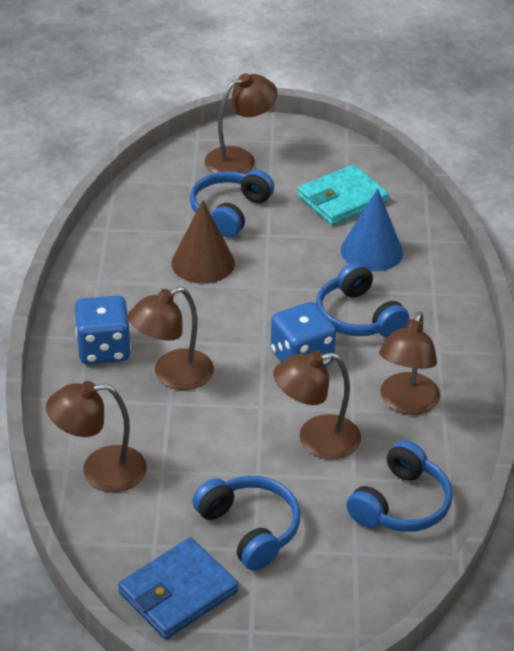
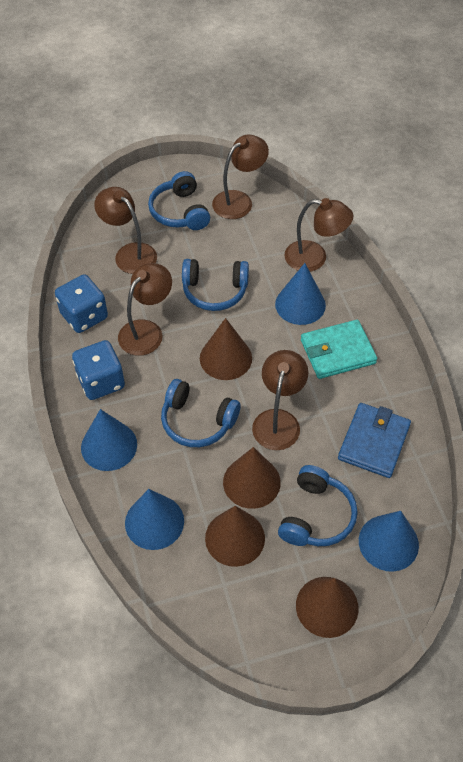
blue cone: [341,188,403,271] = 1 -> [81,409,137,471] [125,489,184,550] [275,263,326,325] [359,511,419,572] = 4
brown cone: [172,200,235,284] = 1 -> [200,318,252,380] [205,506,265,567] [223,447,281,509] [296,577,359,638] = 4

